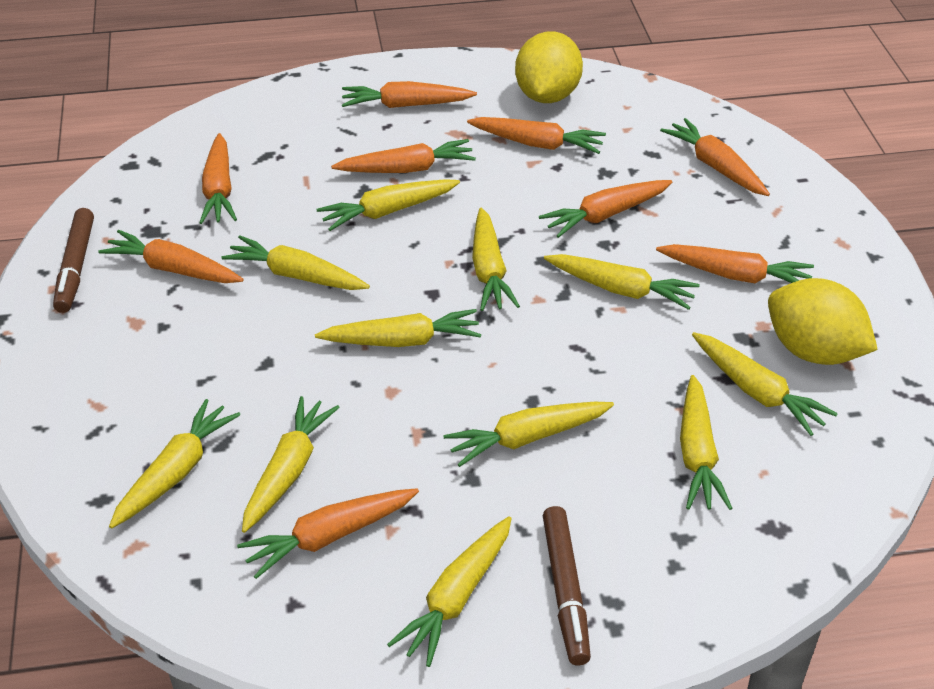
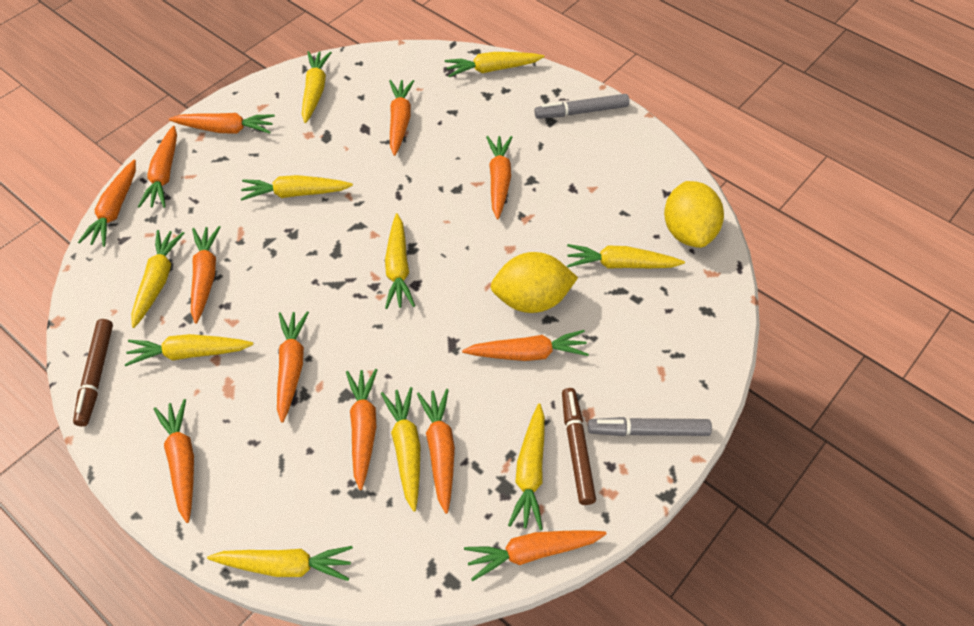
grey marker: none = 0 -> [535,94,629,119] [588,417,712,436] = 2
orange carrot: [98,230,244,283] [199,133,237,224] [237,488,419,579] [331,139,476,173] [342,81,477,108] [467,117,606,154] [539,180,672,238] [656,244,814,283] [660,118,770,196] = 9 -> [78,160,136,247] [138,126,177,208] [154,399,194,523] [169,113,275,134] [191,226,221,324] [277,311,309,423] [346,369,377,490] [389,80,414,156] [417,389,455,514] [462,330,589,361] [464,530,607,581] [486,136,512,219] = 12
yellow carrot: [109,399,240,529] [221,235,370,290] [242,396,340,533] [315,309,481,347] [316,179,460,231] [387,516,512,667] [443,402,614,467] [472,207,520,311] [544,254,700,310] [680,375,732,510] [692,332,838,436] = 11 -> [125,334,253,366] [131,230,184,328] [207,546,353,581] [241,175,353,201] [302,51,332,123] [381,387,420,512] [385,213,415,309] [445,52,544,77] [508,403,545,530] [567,244,685,269] = 10

